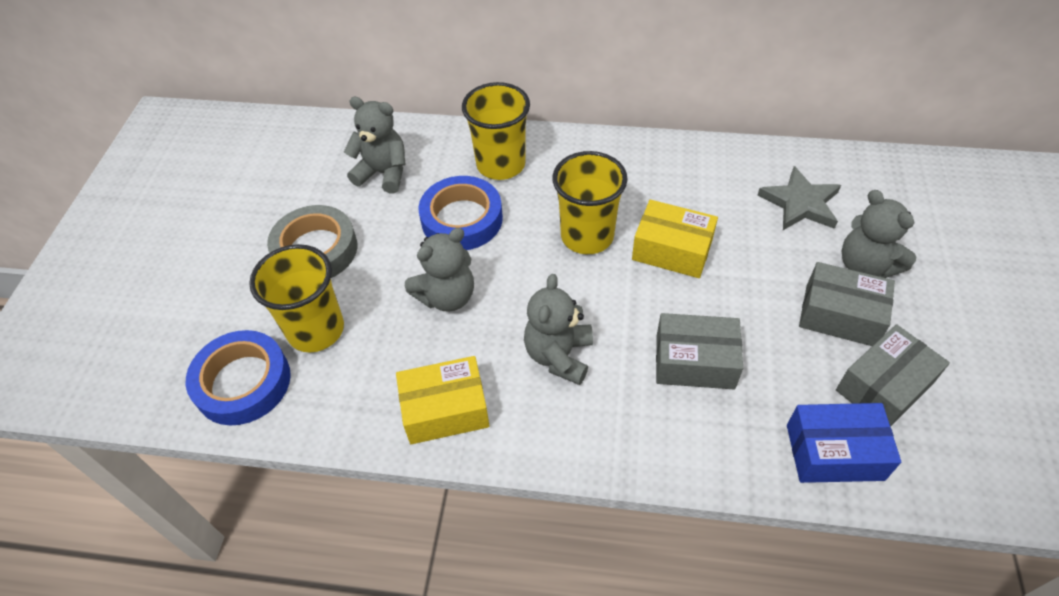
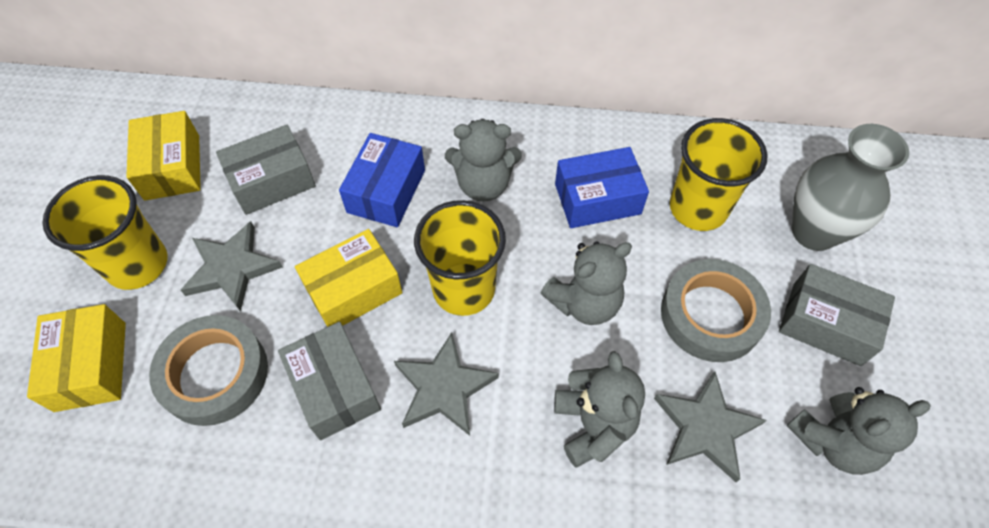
blue box: [787,403,901,483] = 1 -> [339,133,425,227] [555,147,649,228] = 2
blue tape: [186,330,291,425] [418,176,503,250] = 2 -> none = 0
grey star: [757,166,841,230] = 1 -> [181,221,283,311] [394,332,499,436] [654,371,767,482] = 3
grey tape: [267,205,357,278] = 1 -> [149,315,268,426] [661,259,771,362] = 2
grey vase: none = 0 -> [792,124,909,251] = 1
yellow box: [396,356,490,444] [632,200,718,278] = 2 -> [27,304,126,412] [126,111,201,201] [295,229,403,327] = 3

